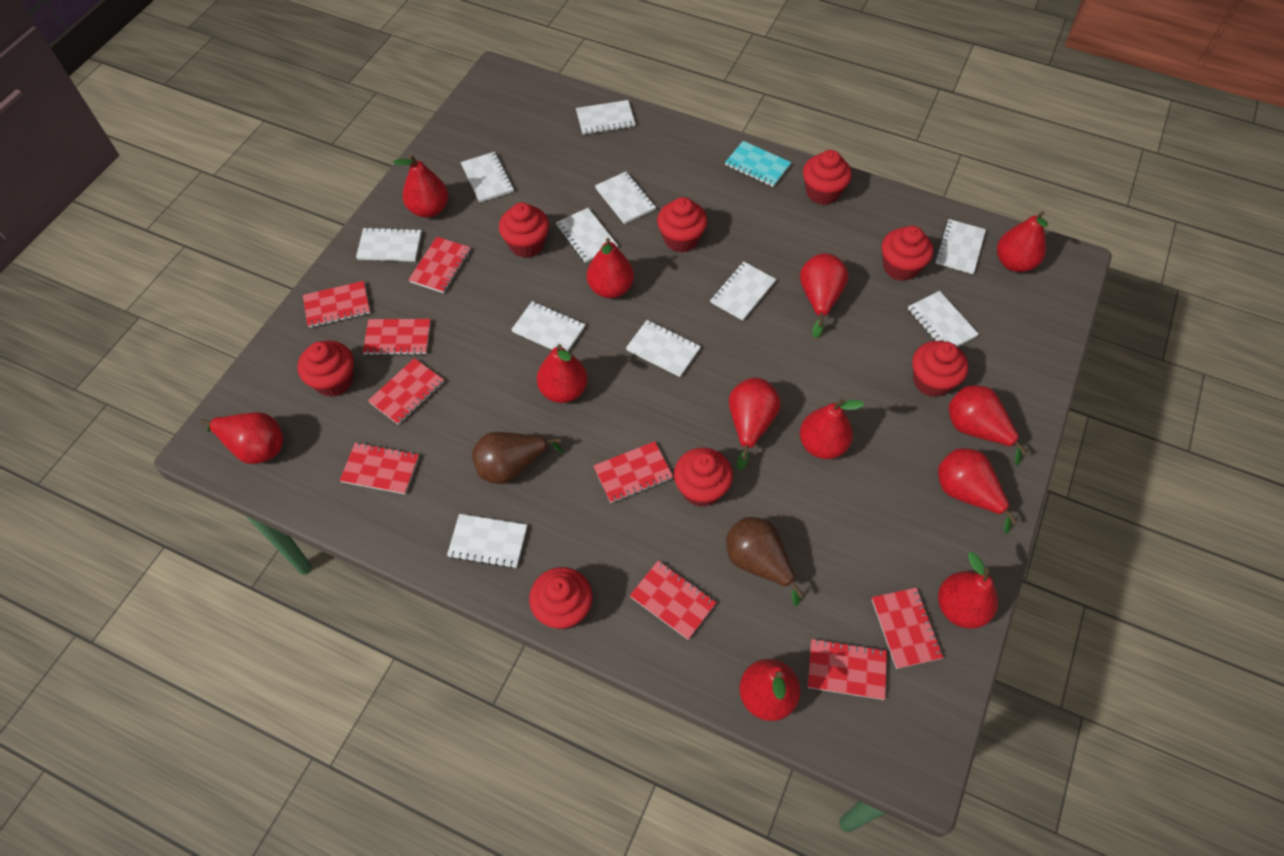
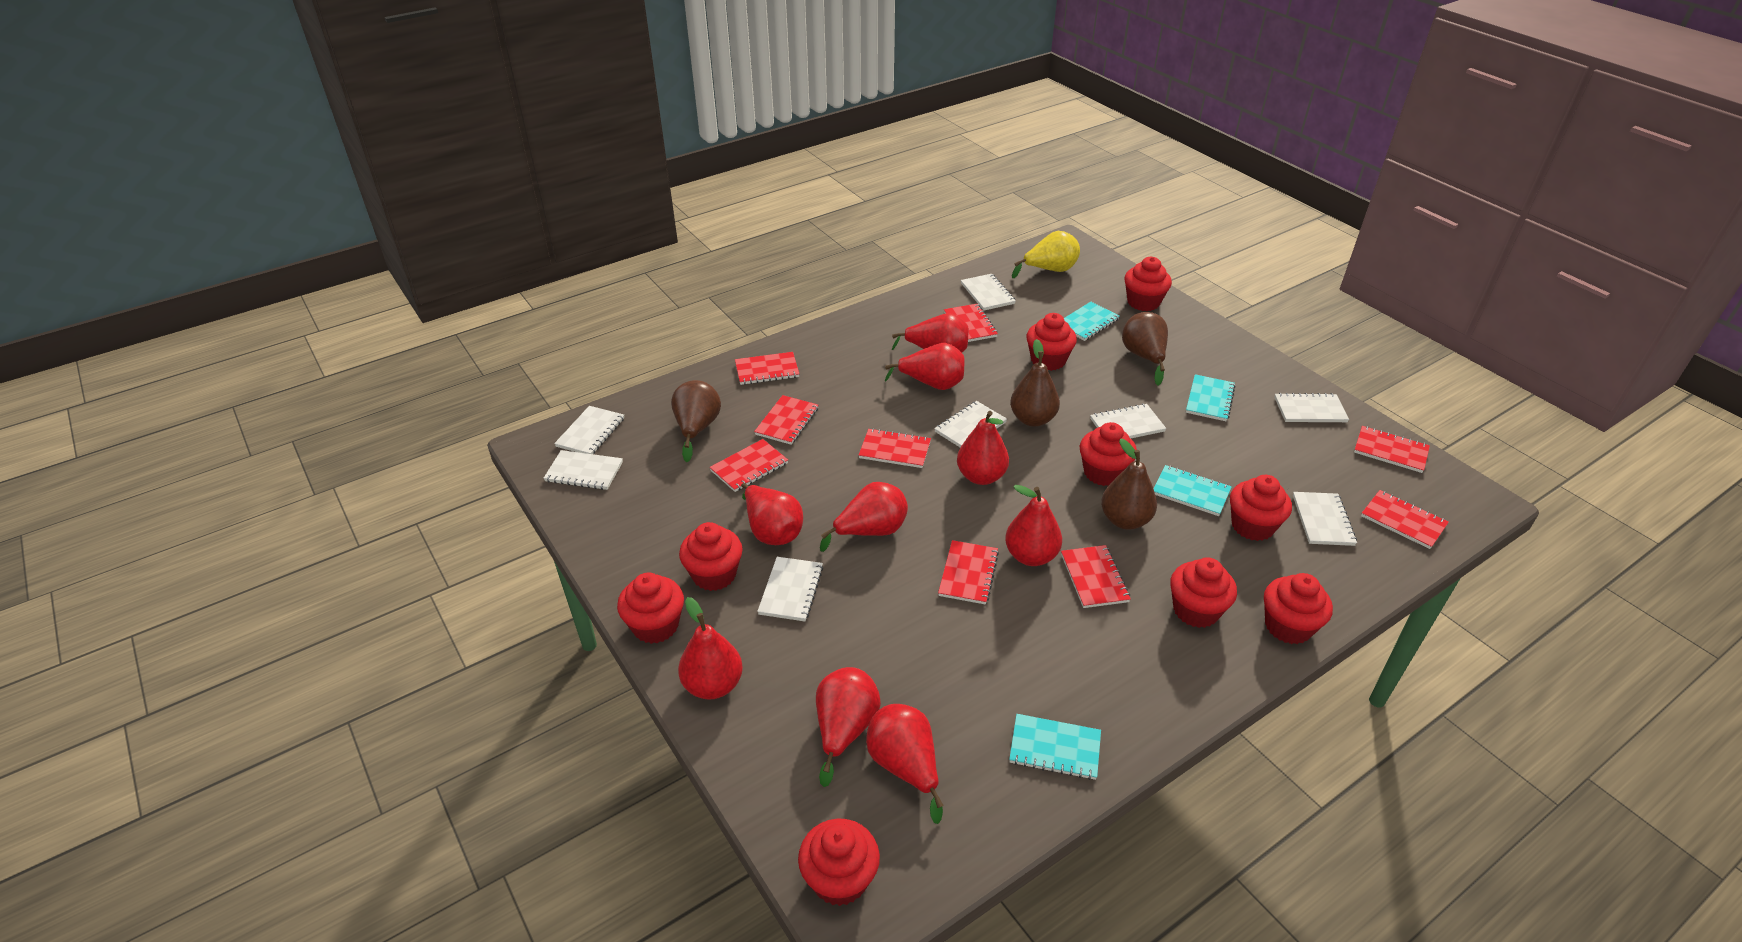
brown pear: [472,432,563,484] [726,517,803,606] = 2 -> [671,380,721,462] [1010,339,1060,427] [1101,439,1157,530] [1122,312,1168,385] = 4
red cupcake: [297,340,354,397] [499,202,549,258] [529,567,593,630] [657,197,707,252] [674,448,733,507] [803,150,852,205] [882,226,933,281] [912,341,968,397] = 8 -> [617,573,684,644] [679,522,743,591] [798,819,880,906] [1026,313,1077,371] [1080,422,1137,486] [1124,257,1172,311] [1170,558,1237,628] [1230,475,1292,541] [1264,573,1333,644] = 9
red pear: [201,412,283,464] [393,154,448,218] [537,344,588,403] [587,238,634,298] [729,378,781,470] [740,659,800,721] [800,253,848,338] [800,399,864,459] [938,448,1017,534] [938,552,998,629] [949,386,1027,465] [997,211,1048,272] = 12 -> [678,597,743,700] [741,483,803,545] [816,667,881,787] [820,482,908,552] [866,704,944,824] [885,343,965,390] [892,313,969,353] [957,411,1009,485] [1005,485,1062,566] = 9
turquoise notebook: [725,141,791,187] = 1 -> [1009,714,1101,780] [1064,302,1120,341] [1153,465,1232,516] [1186,374,1235,421] = 4
white notebook: [356,227,422,262] [447,514,527,569] [461,152,514,203] [511,301,585,351] [556,208,618,263] [576,100,635,135] [595,172,656,224] [626,320,701,377] [710,261,776,321] [908,291,979,347] [935,219,986,274] = 11 -> [544,450,623,490] [554,406,624,454] [757,557,823,621] [934,401,1007,448] [961,274,1016,310] [1090,404,1166,438] [1274,393,1349,422] [1293,492,1357,546] = 8
yellow pear: none = 0 -> [1012,231,1080,278] = 1

